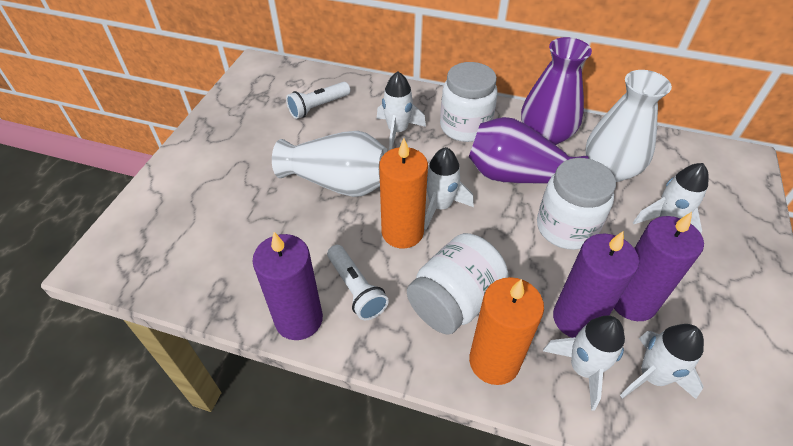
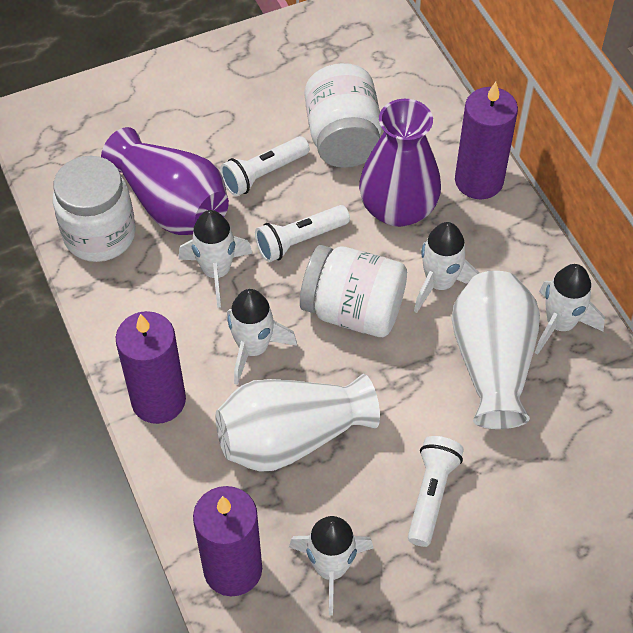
orange candle: [379,139,428,248] [469,277,544,385] = 2 -> none = 0
white flashlight: [286,82,350,119] [327,245,389,320] = 2 -> [220,136,310,196] [255,205,350,262] [408,436,464,547] = 3

